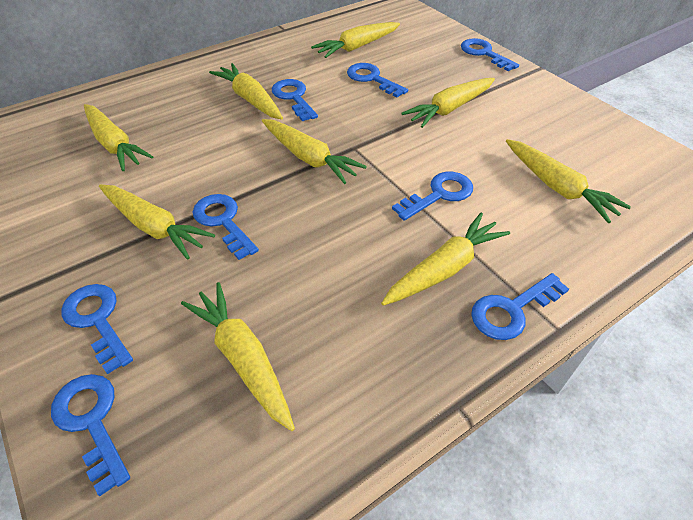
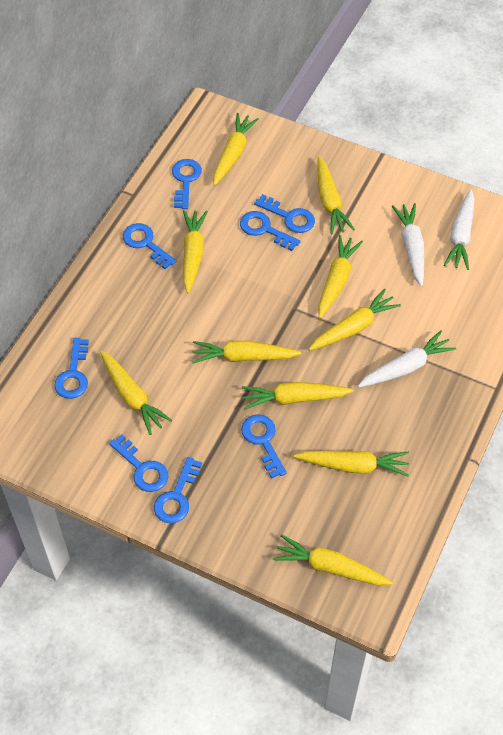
white carrot: none = 0 -> [358,330,456,387] [392,203,424,286] [444,189,474,270] = 3
yellow carrot: [84,104,153,171] [99,185,215,260] [181,282,295,431] [209,63,283,119] [262,119,367,184] [311,22,400,58] [381,213,510,306] [402,78,495,128] [506,139,631,223] = 9 -> [100,351,172,435] [183,210,208,294] [192,341,301,364] [213,113,259,186] [242,382,354,410] [273,534,393,585] [294,451,409,477] [309,289,401,350] [317,156,355,235] [318,235,363,319] = 10

